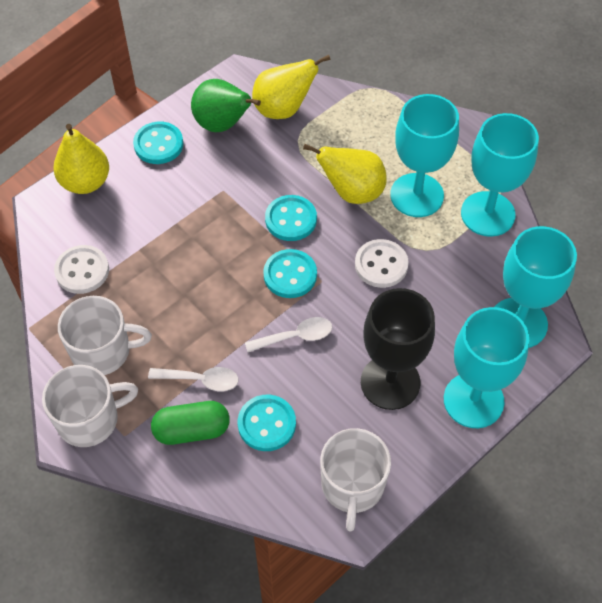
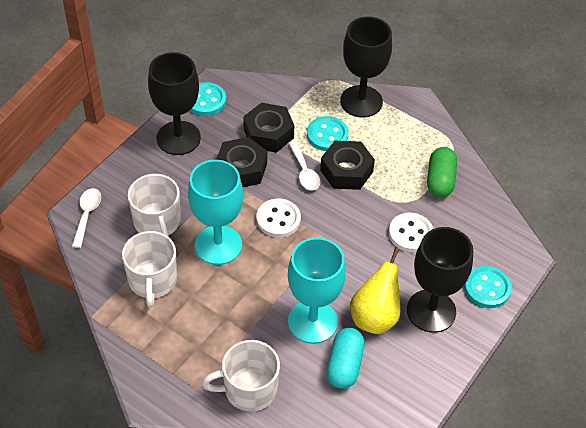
black goblet: [361,288,435,410] = 1 -> [148,52,201,155] [340,17,392,118] [407,227,473,333] = 3
black nut: none = 0 -> [216,137,267,187] [243,103,294,153] [320,141,375,190] = 3
green pear: [191,79,261,132] = 1 -> none = 0
turquoise button: [133,122,183,164] [238,395,296,451] [263,249,317,298] [265,195,317,241] = 4 -> [190,82,226,116] [307,116,349,151] [464,266,512,308] = 3
turquoise capsule: none = 0 -> [327,328,365,389] = 1
turquoise goblet: [390,94,459,217] [444,307,529,428] [461,113,539,237] [495,226,577,348] = 4 -> [188,160,243,265] [288,237,346,344] = 2
yellow pear: [53,124,109,194] [252,55,331,119] [303,144,387,204] = 3 -> [350,248,400,334] = 1

